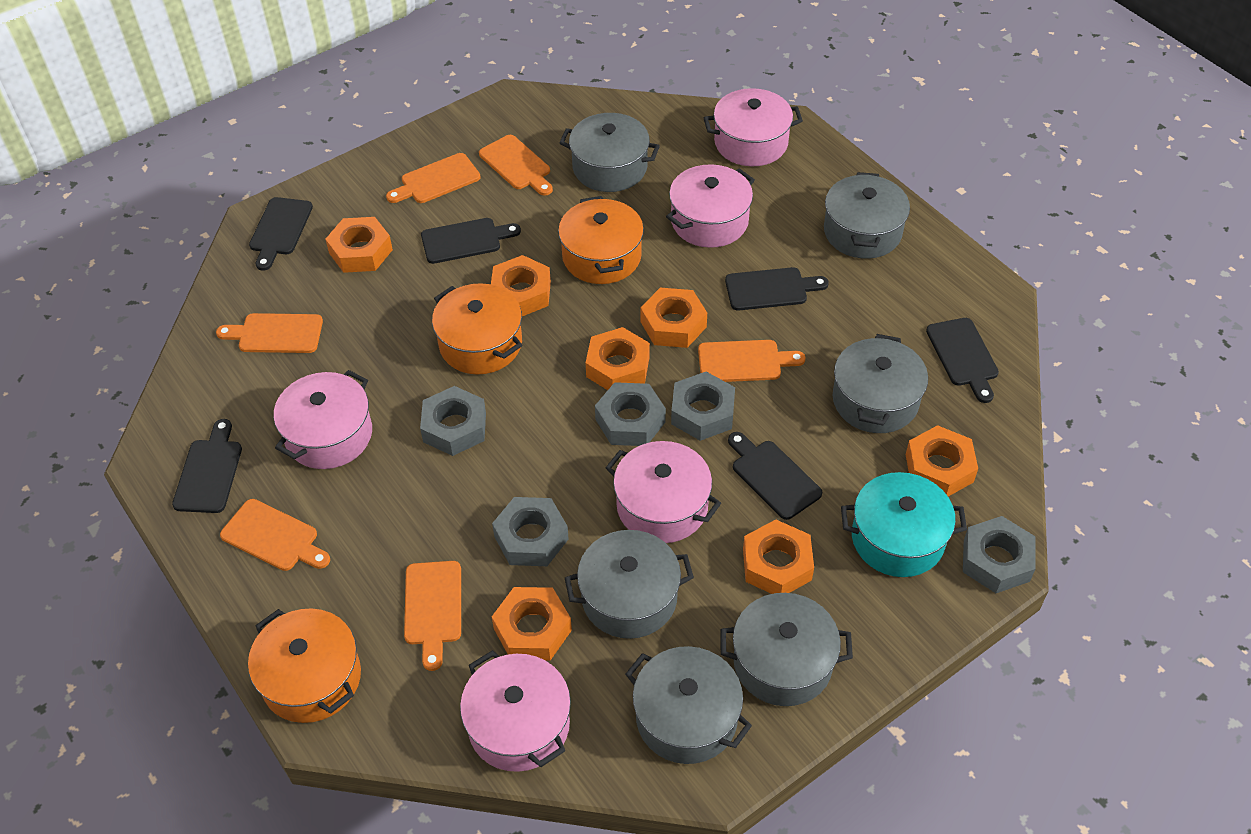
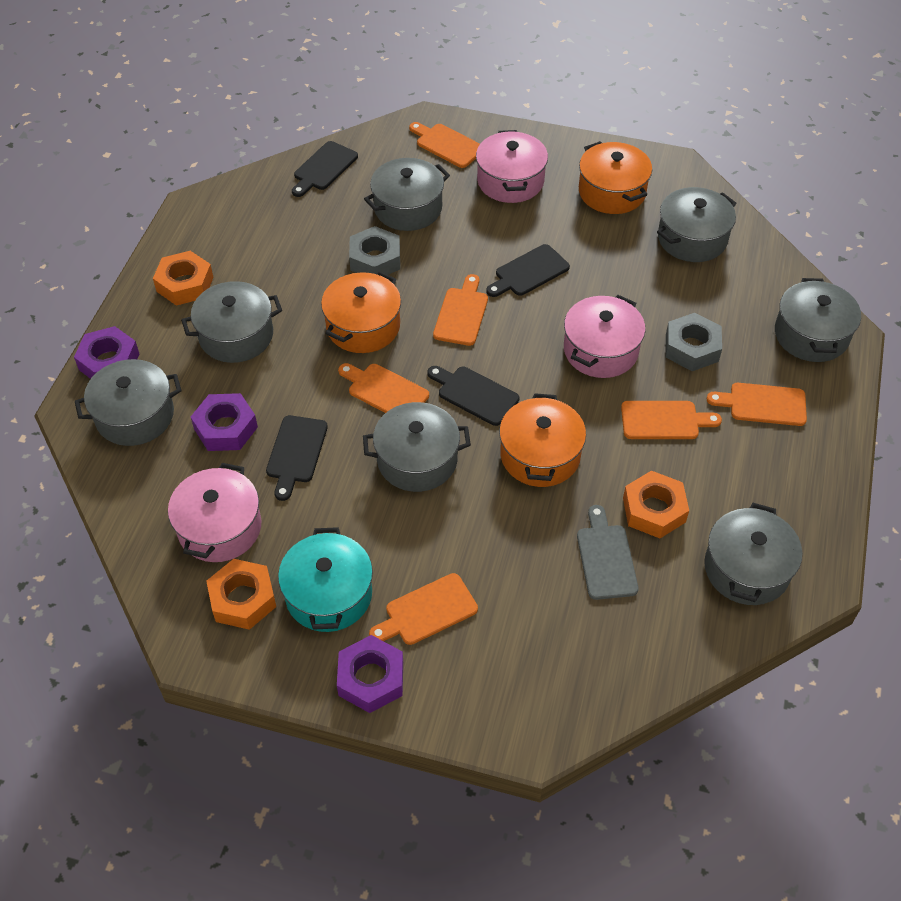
black cutting board: [172,419,242,513] [249,197,313,270] [421,218,521,264] [725,267,829,310] [728,432,822,520] [926,318,999,403] = 6 -> [266,415,328,501] [292,141,358,197] [428,366,519,426] [486,244,570,297] = 4
grey cutting board: none = 0 -> [577,505,639,600] = 1
grey nut: [420,386,486,456] [492,497,569,566] [595,382,666,446] [671,372,735,441] [963,516,1036,593] = 5 -> [349,226,400,275] [666,313,722,371] = 2
grey pot: [559,113,660,192] [565,530,694,639] [625,646,752,764] [720,593,853,706] [824,172,910,259] [832,334,928,433] = 6 -> [75,359,182,446] [181,281,282,363] [363,402,471,492] [364,158,450,231] [657,187,737,262] [704,503,802,605] [775,278,861,362] = 7
orange nut: [325,217,393,273] [491,255,551,316] [492,587,572,661] [586,327,650,390] [640,288,707,348] [743,519,814,594] [905,425,978,497] = 7 -> [153,251,213,306] [206,559,276,630] [623,471,689,538] = 3
pink pot: [274,370,372,469] [460,650,571,772] [606,441,721,543] [666,164,755,248] [704,88,803,166] = 5 -> [168,463,261,562] [476,130,548,203] [564,295,645,378] = 3
purple nut: none = 0 -> [74,326,139,379] [191,393,258,451] [337,635,403,713] = 3

